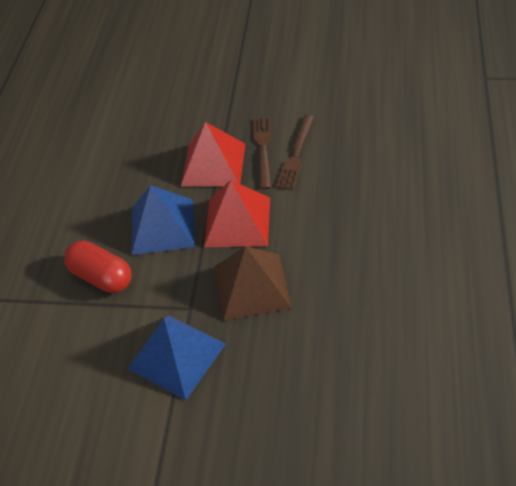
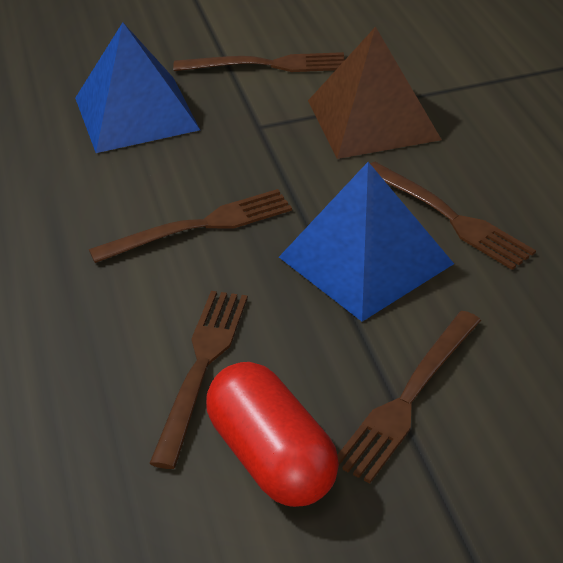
brown fork: [253,116,271,190] [276,115,314,190] = 2 -> [89,189,292,263] [149,291,248,469] [173,52,344,72] [337,311,481,483] [370,162,536,270] = 5
red pyramid: [181,122,245,186] [204,180,270,247] = 2 -> none = 0

